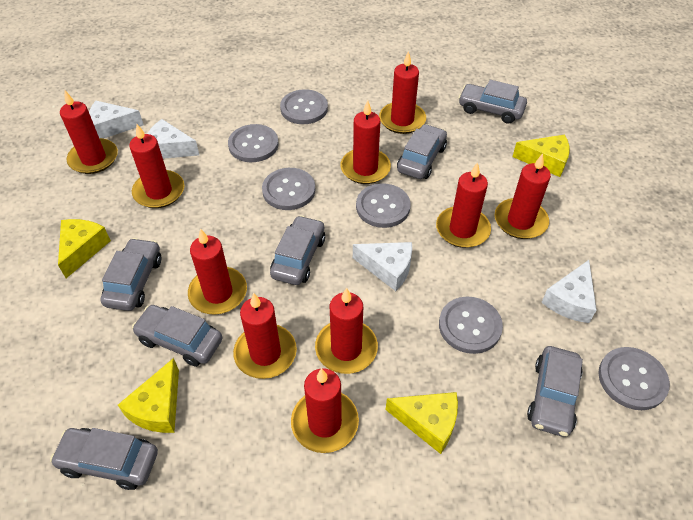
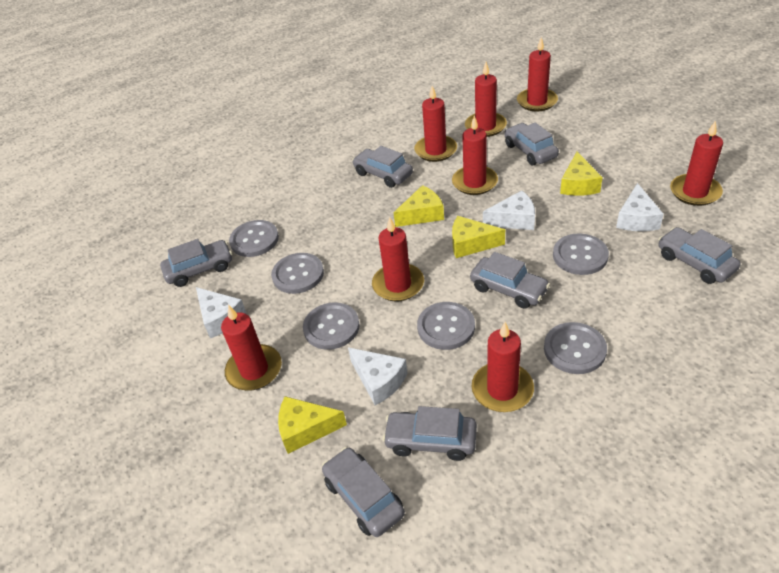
red candle: [60,91,118,174] [129,124,184,208] [188,228,247,315] [233,293,297,379] [291,368,359,453] [315,288,378,374] [340,100,391,184] [379,51,426,134] [436,162,491,248] [494,154,551,239] = 10 -> [221,305,282,391] [372,217,424,302] [414,86,457,162] [452,115,498,195] [465,62,507,137] [472,322,534,412] [517,37,558,112] [670,120,723,206] = 8

